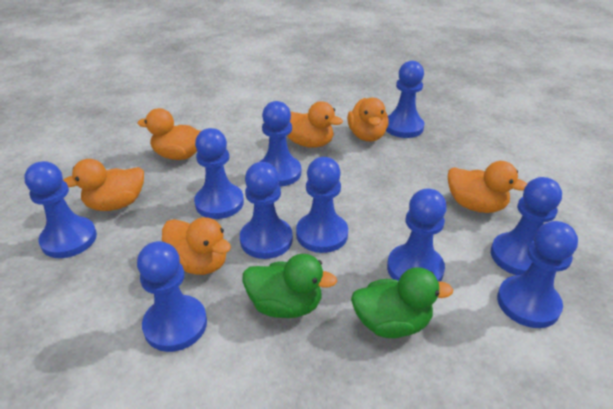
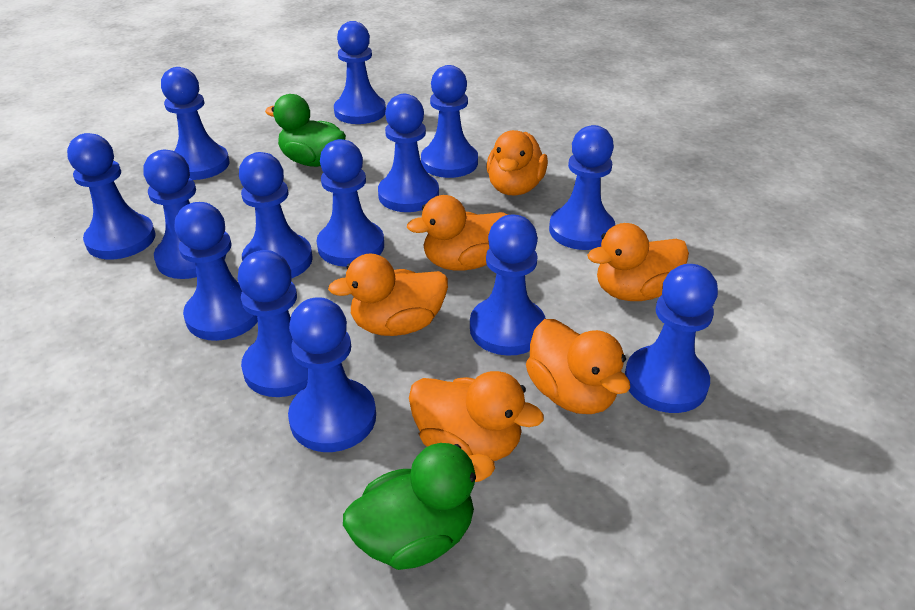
blue pawn: [24,161,97,258] [137,241,207,352] [194,128,244,219] [240,162,293,259] [260,101,301,187] [296,157,348,253] [386,61,425,138] [387,189,447,282] [491,177,562,275] [497,221,578,328] = 10 -> [67,133,156,259] [143,150,226,279] [161,67,230,180] [175,202,258,341] [238,250,308,397] [239,152,313,279] [288,297,376,452] [317,139,384,267] [334,21,386,124] [378,94,439,212] [421,65,478,178] [470,215,546,356] [549,125,615,250] [625,264,718,413] = 14

